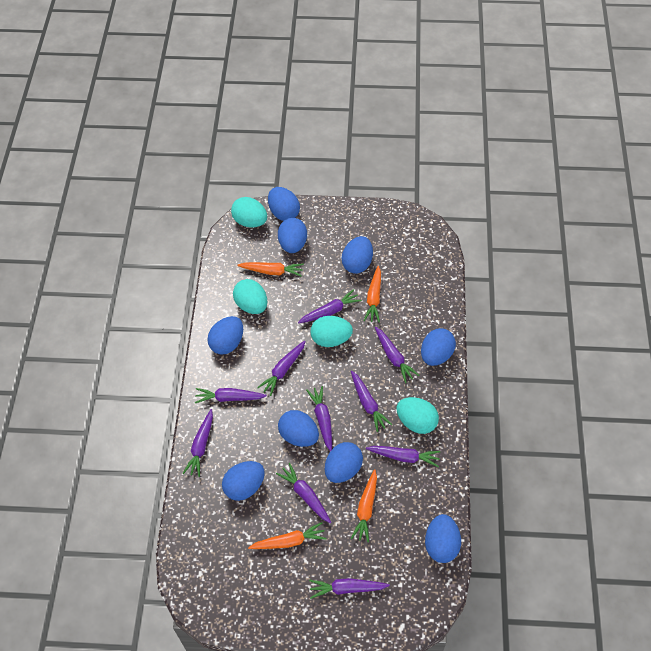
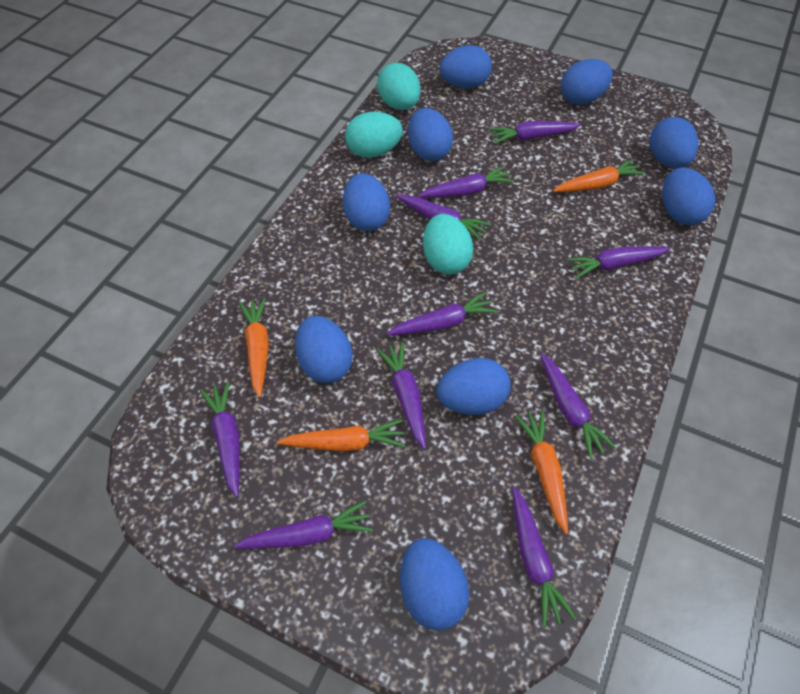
turquoise egg: [231,197,267,227] [233,279,267,314] [311,316,353,347] [397,397,439,434] = 4 -> [345,112,403,158] [377,63,420,110] [423,214,473,275] = 3

